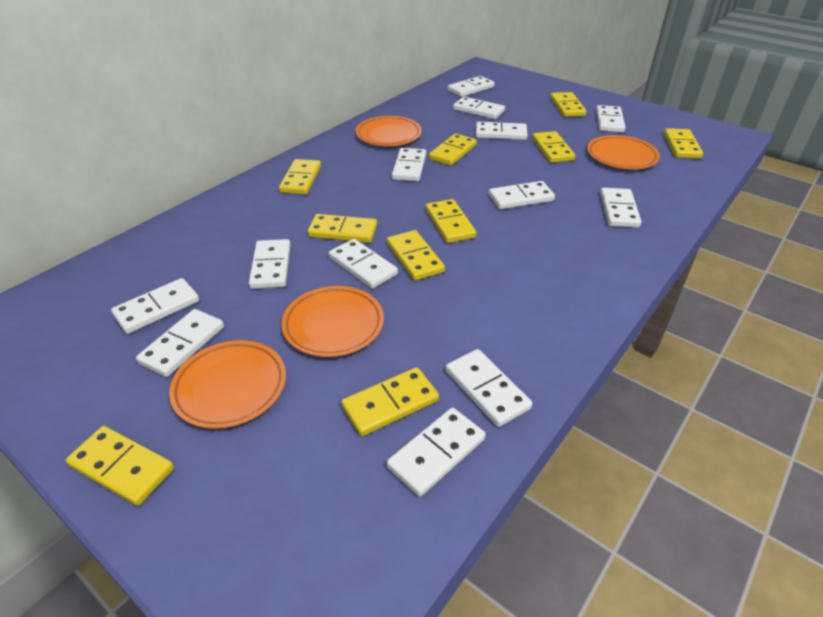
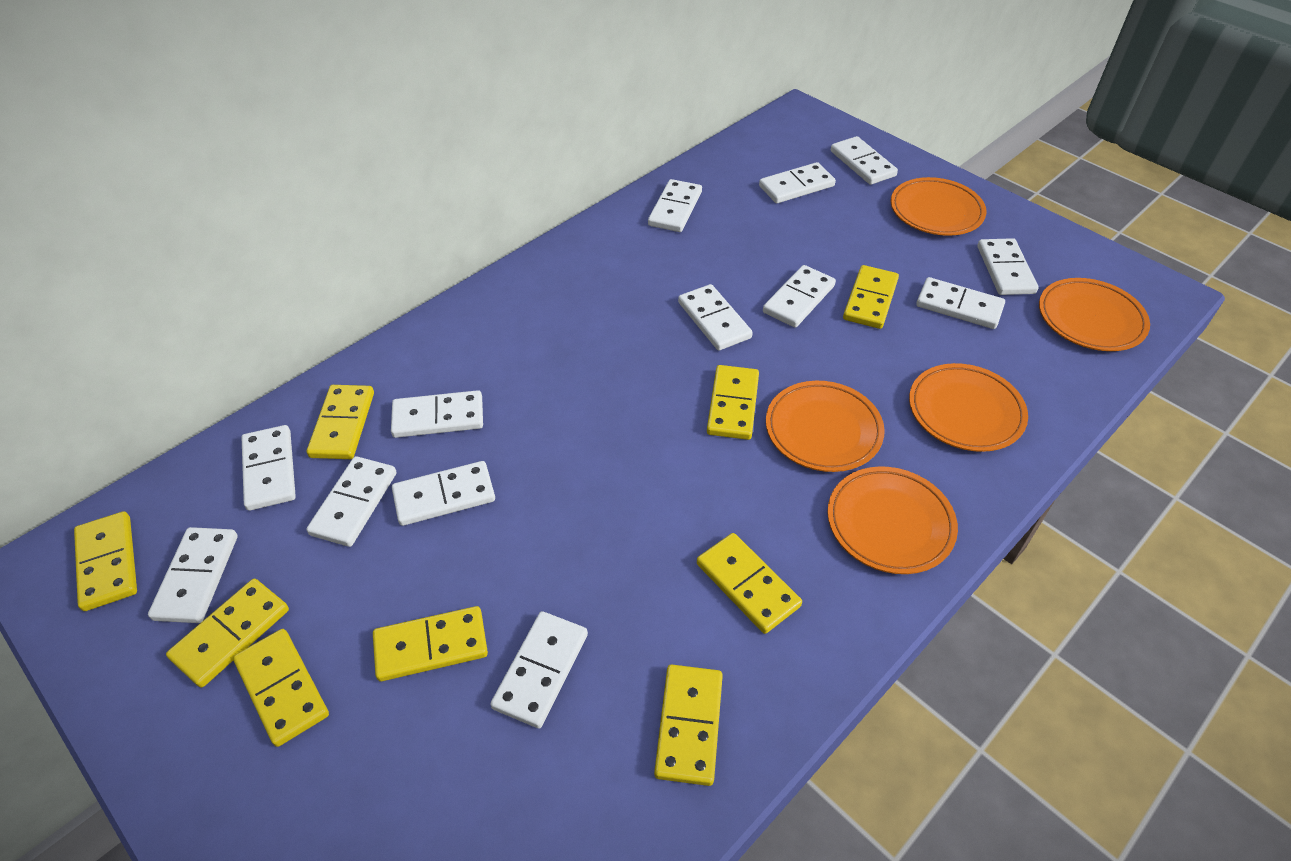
orange plate: [169,340,286,429] [281,286,384,357] [355,116,422,146] [587,135,660,169] = 4 -> [766,381,885,472] [827,466,958,574] [891,177,986,236] [909,363,1028,452] [1039,278,1150,351] = 5
yellow domino: [66,426,174,506] [279,159,321,194] [307,214,377,243] [341,367,439,436] [387,230,445,280] [426,199,476,243] [429,134,477,166] [532,131,575,163] [550,92,587,117] [663,128,703,159] = 10 -> [74,511,137,611] [166,579,289,688] [233,629,329,747] [307,385,374,459] [373,606,488,681] [654,665,723,786] [697,533,802,634] [707,365,759,440] [843,265,899,329] = 9

